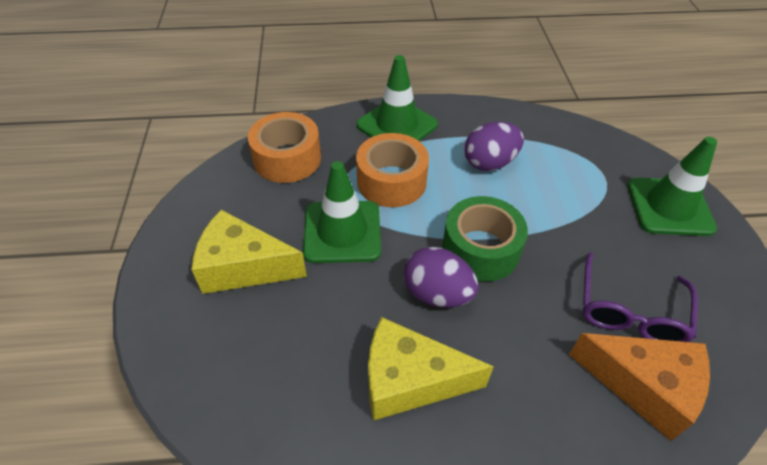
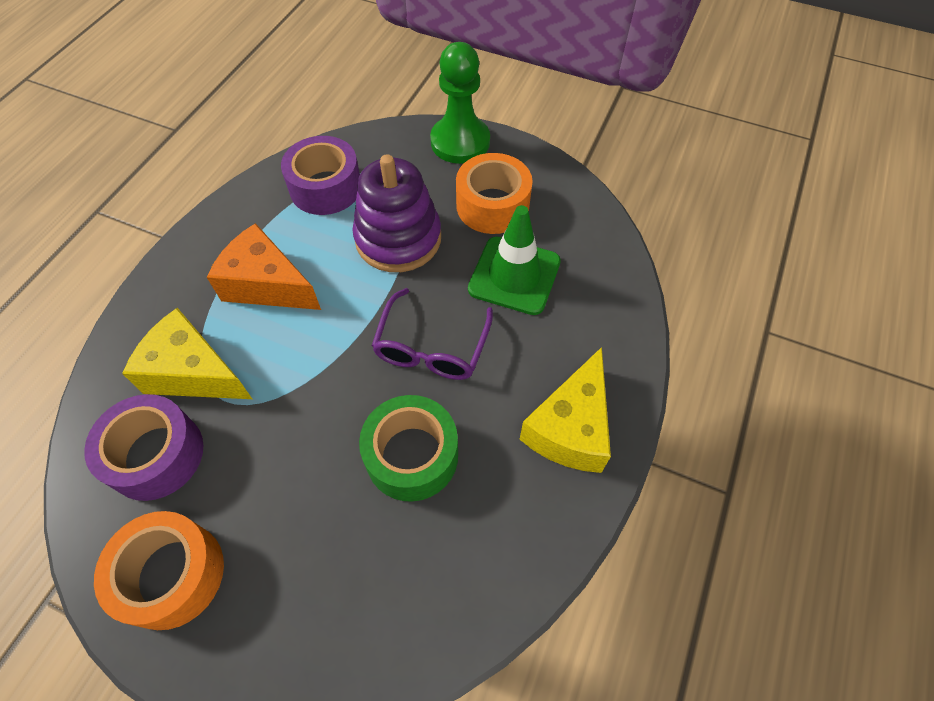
green pawn: none = 0 -> [430,42,490,164] = 1
green traffic cone: [303,161,381,263] [356,55,438,141] [627,137,717,236] = 3 -> [468,205,561,315] = 1
purple egg: [404,247,479,307] [464,122,524,171] = 2 -> none = 0
purple stacking toy: none = 0 -> [352,154,441,272] = 1
purple tape: none = 0 -> [84,394,203,501] [281,136,360,215] = 2

